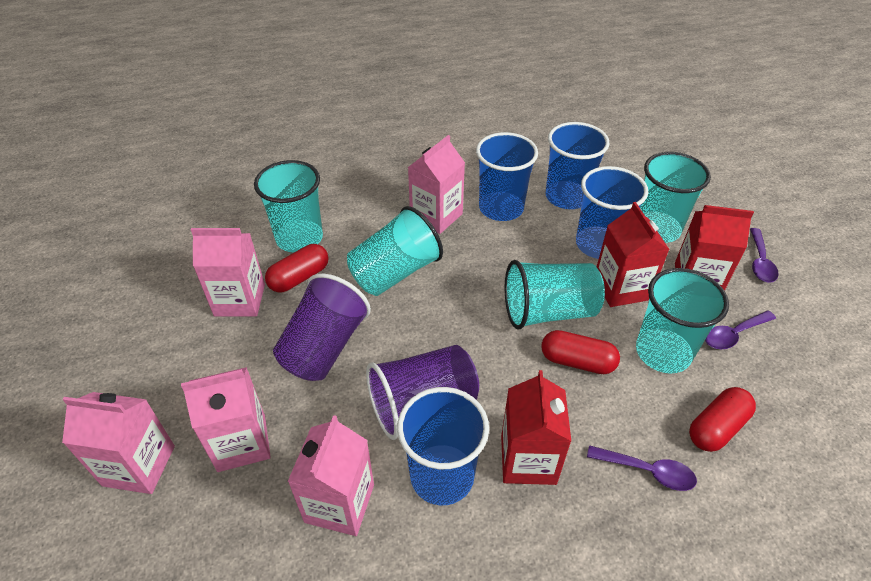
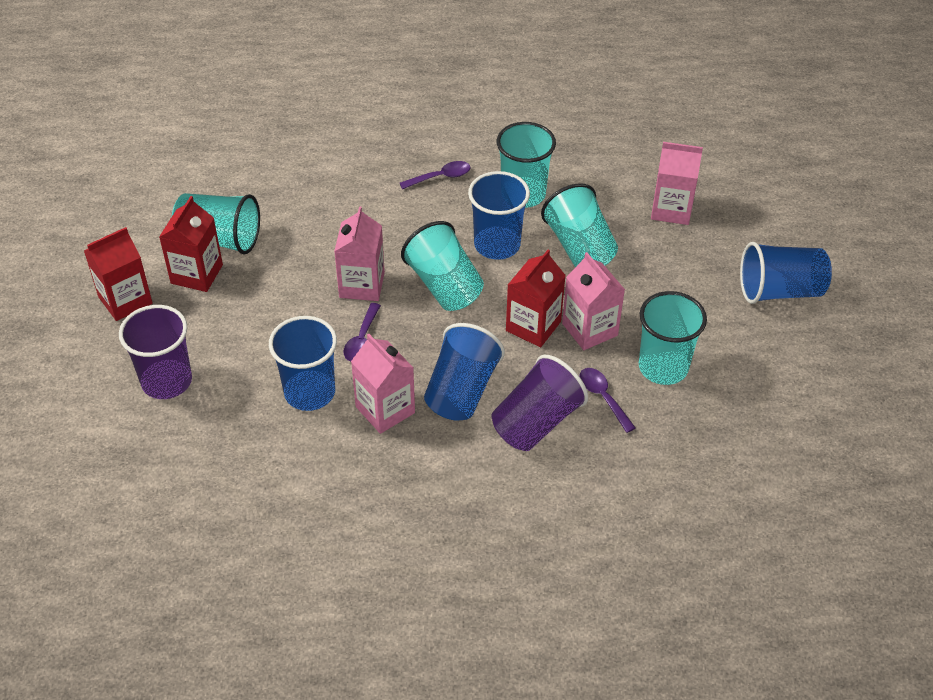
pink carton: [62,392,175,494] [181,367,271,472] [191,228,265,316] [288,415,374,536] [408,135,465,234] = 5 -> [334,206,385,301] [351,334,415,434] [562,252,625,350] [651,142,703,225] = 4
red capsule: [265,244,329,293] [541,330,620,374] [689,387,756,452] = 3 -> none = 0

